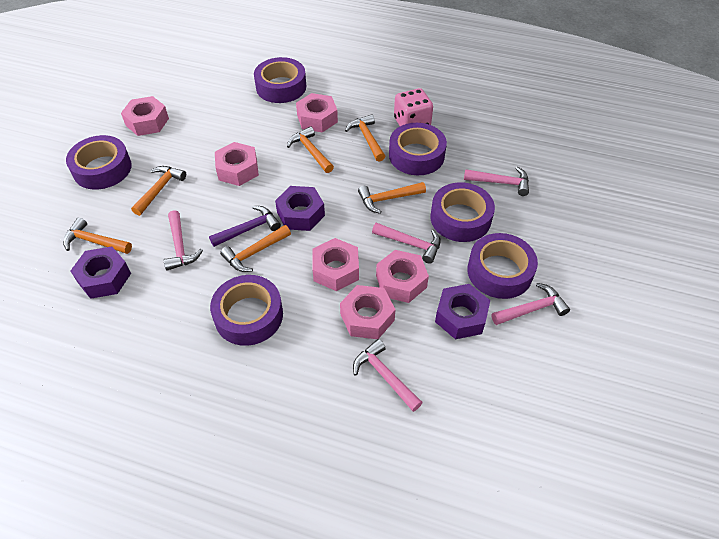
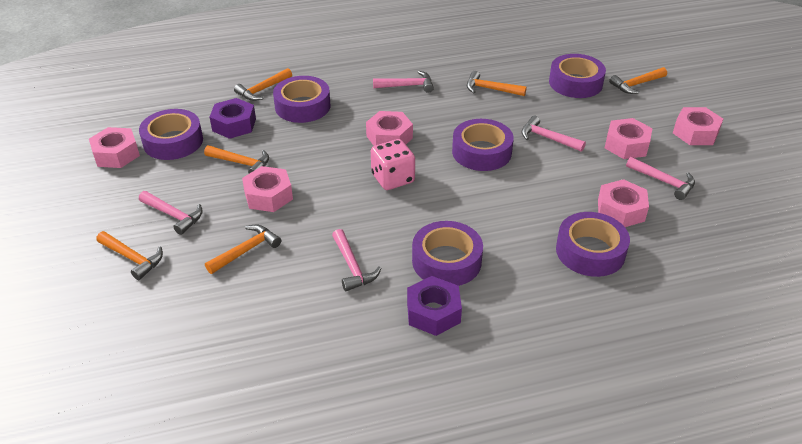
purple hammer: [209,206,281,247] = 1 -> none = 0
purple nut: [70,246,131,299] [275,186,325,231] [435,284,490,339] = 3 -> [210,98,256,139] [407,276,462,336] = 2

